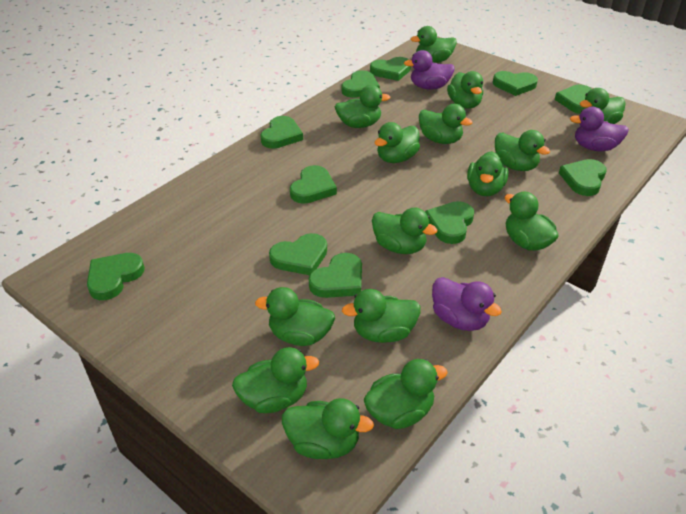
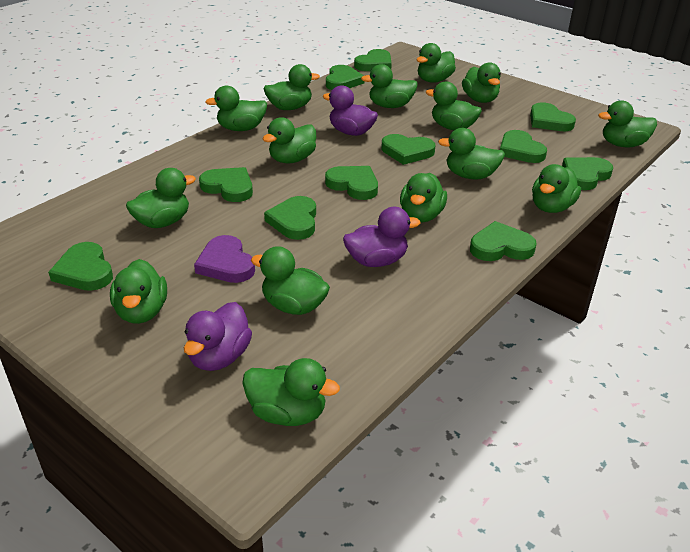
purple heart: none = 0 -> [194,235,255,283] = 1

